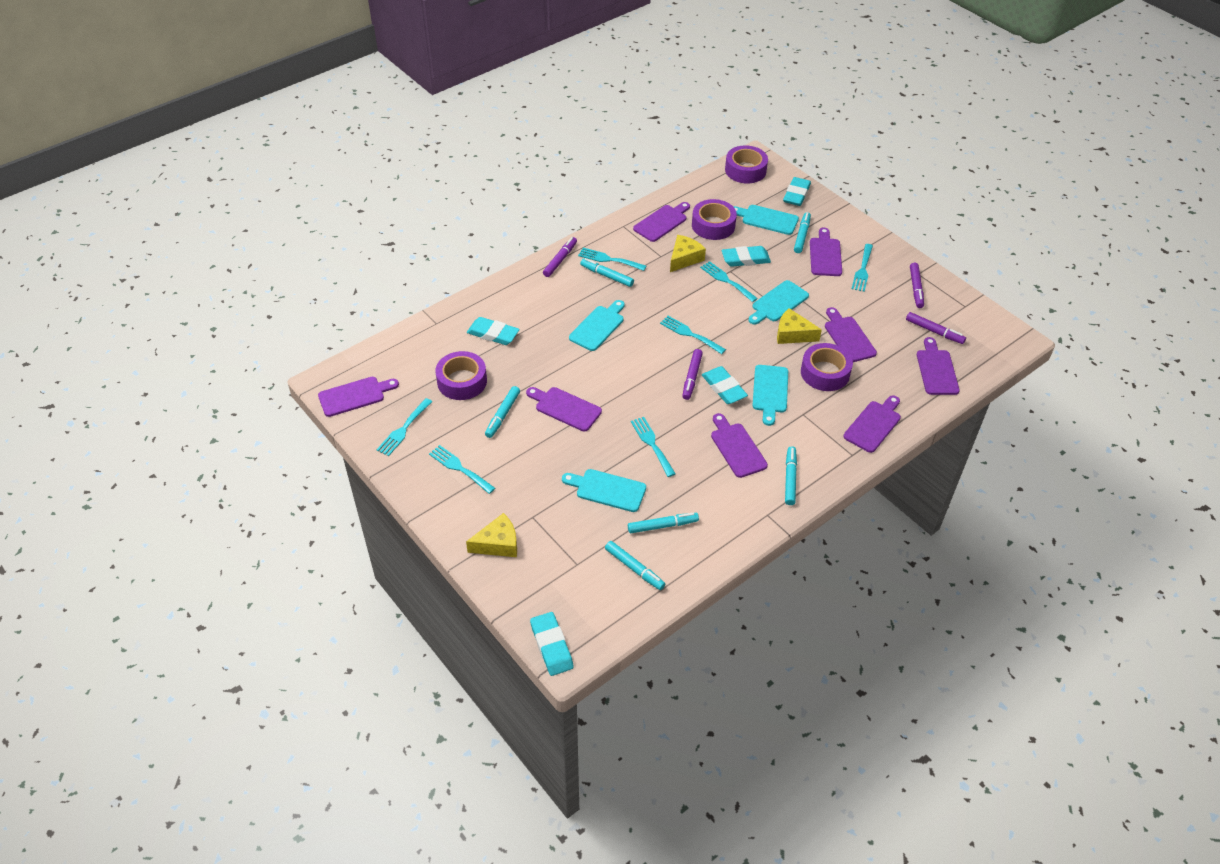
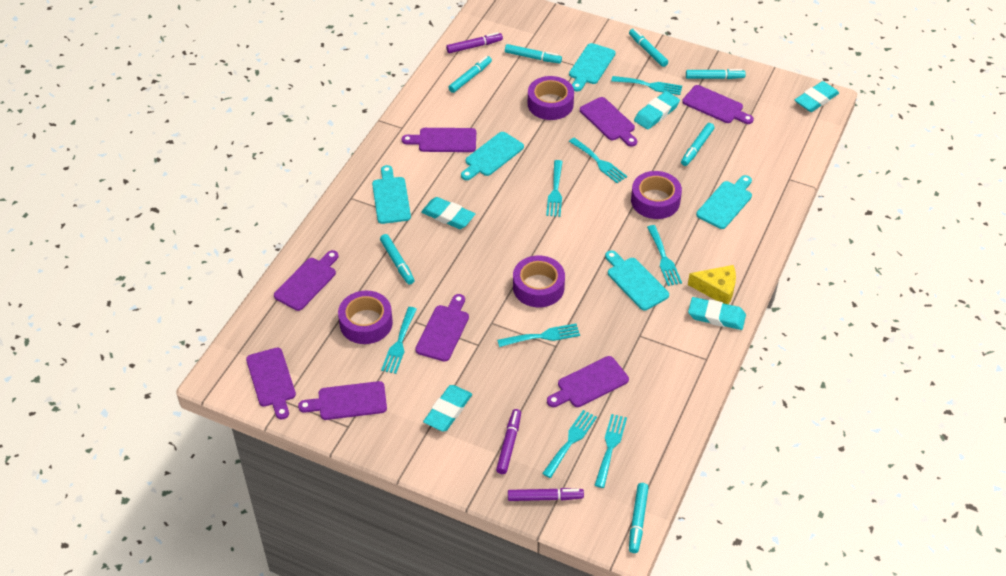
purple marker: [543,237,577,277] [682,349,703,400] [906,312,966,344] [910,263,924,308] = 4 -> [446,32,503,53] [496,409,521,474] [508,488,584,501] = 3
turquoise fork: [376,398,433,456] [429,445,495,494] [578,247,646,271] [631,417,676,477] [660,316,726,354] [700,261,758,302] [852,244,873,292] = 7 -> [381,307,417,374] [497,324,580,347] [542,410,597,478] [546,160,563,217] [569,138,627,183] [594,414,627,488] [611,76,682,95] [647,225,682,286] = 8
turquoise marker: [485,386,520,438] [580,258,634,287] [605,541,665,590] [628,513,699,533] [785,446,797,505] [794,212,811,253] = 6 -> [380,234,415,285] [448,56,492,93] [505,44,562,63] [629,29,668,67] [629,483,649,553] [681,123,715,166] [686,69,746,79] = 7
yellow cheese: [466,513,517,557] [670,235,706,272] [777,308,822,344] = 3 -> [688,265,736,304] = 1

